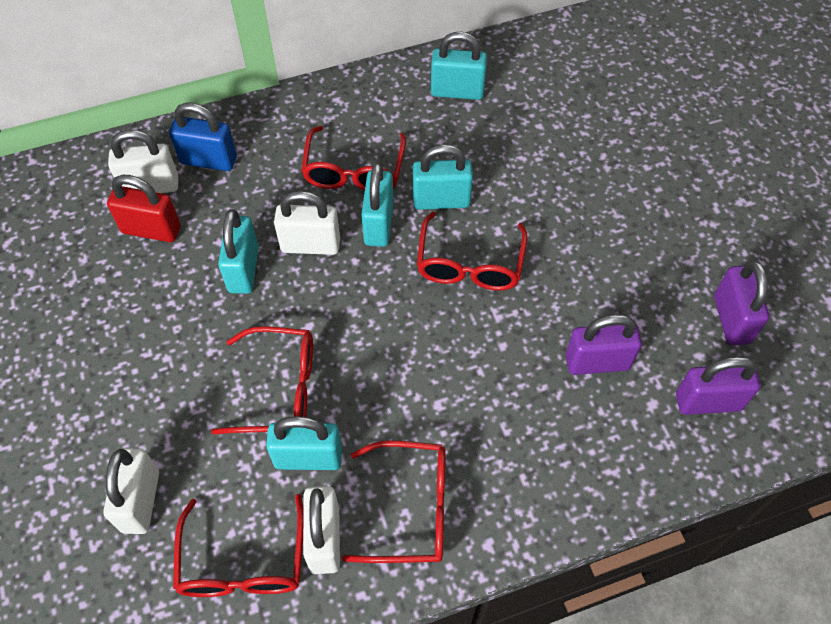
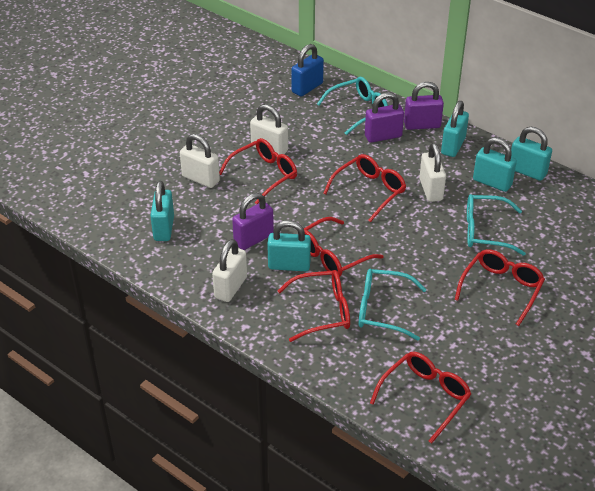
red glasses: [173,494,304,597] [211,326,313,435] [301,126,406,191] [342,440,446,563] [417,212,528,291] = 5 -> [219,138,297,204] [278,270,350,342] [304,217,383,277] [323,154,406,222] [370,352,471,444] [454,249,545,326] = 6
red padlock: [107,175,181,242] = 1 -> none = 0
turquoise glasses: none = 0 -> [317,77,388,135] [359,268,427,341] [467,194,526,256] = 3

